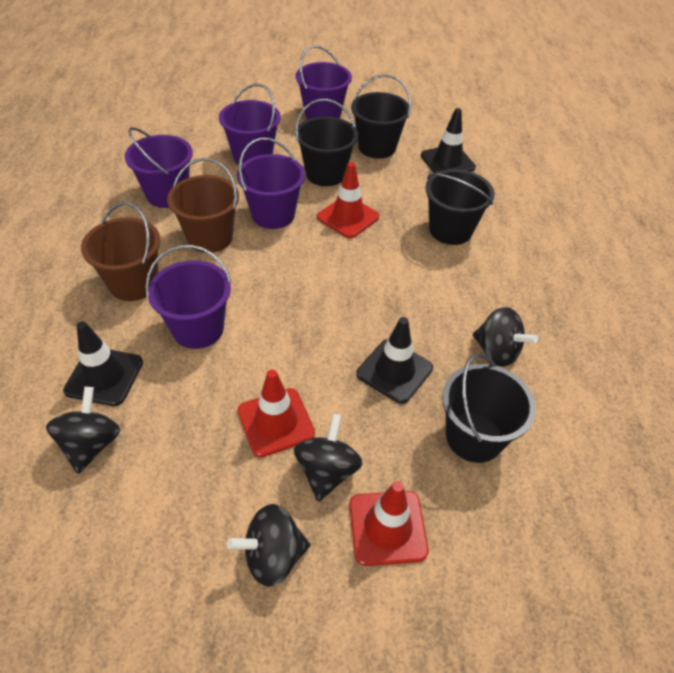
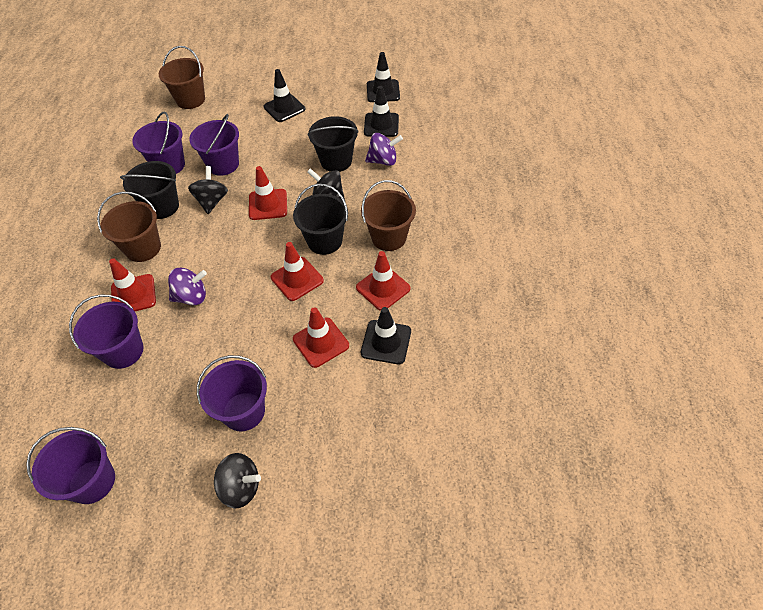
black bucket: [295,99,358,186] [351,74,411,159] [426,169,494,245] [442,354,536,463] = 4 -> [120,161,179,219] [293,184,348,255] [308,116,359,172] = 3
black spinning top: [46,387,120,474] [227,504,310,587] [294,414,363,502] [473,307,538,367] = 4 -> [188,166,228,214] [214,453,261,508] [307,168,345,200] = 3
black traffic cone: [63,321,143,406] [356,317,433,404] [421,108,476,173] = 3 -> [263,69,305,122] [361,307,411,364] [364,86,399,137] [367,52,400,102] = 4
brown bucket: [81,202,161,301] [167,158,239,253] = 2 -> [97,192,161,262] [159,46,205,109] [361,180,416,251] = 3
purple spinning top: none = 0 -> [168,268,207,305] [365,133,403,166] = 2
red traffic cone: [238,369,315,458] [317,162,380,238] [349,481,429,566] = 3 -> [109,258,156,311] [249,166,287,220] [271,242,324,301] [293,307,349,368] [356,251,411,311] = 5

